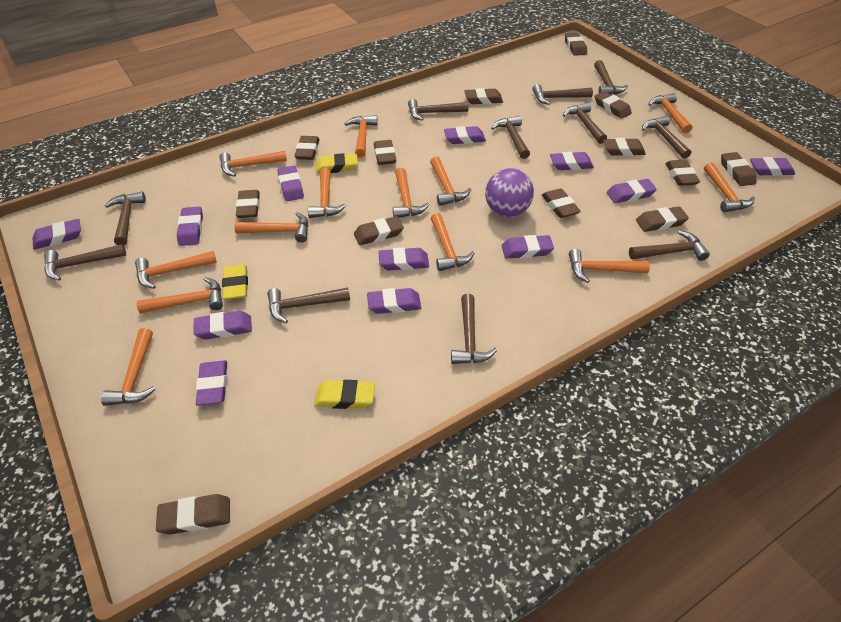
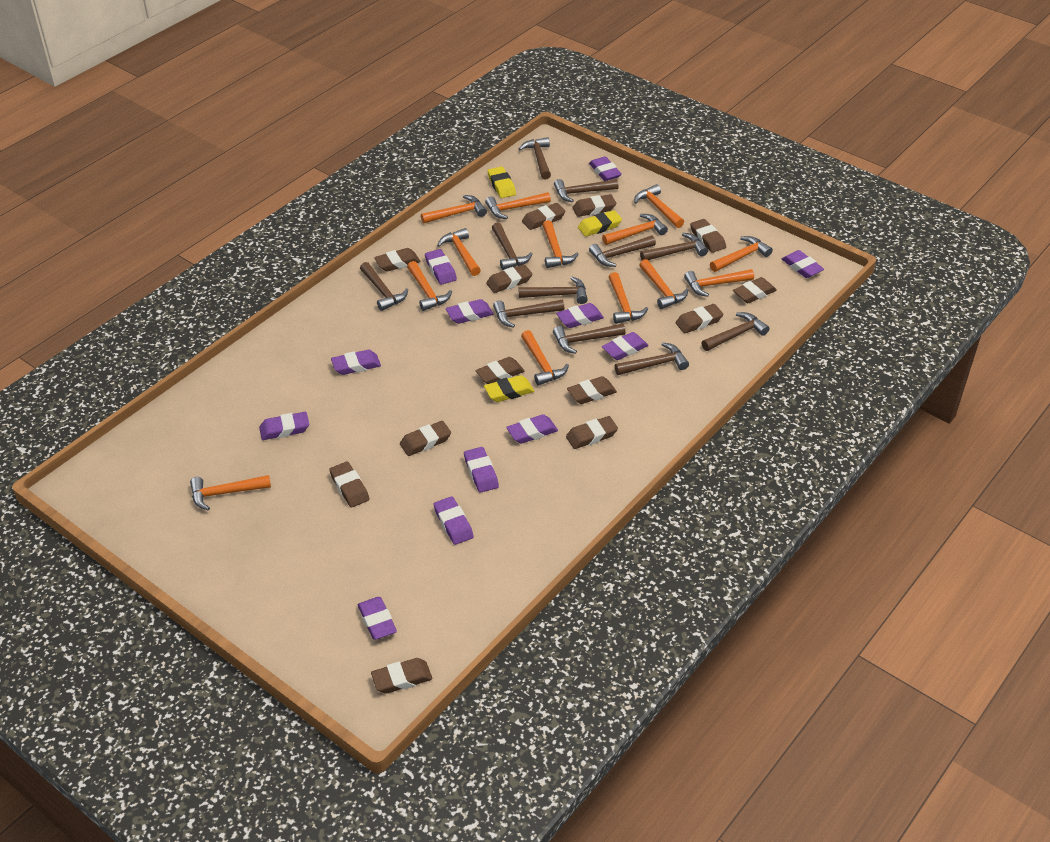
purple ball: [485,168,534,217] = 1 -> none = 0

